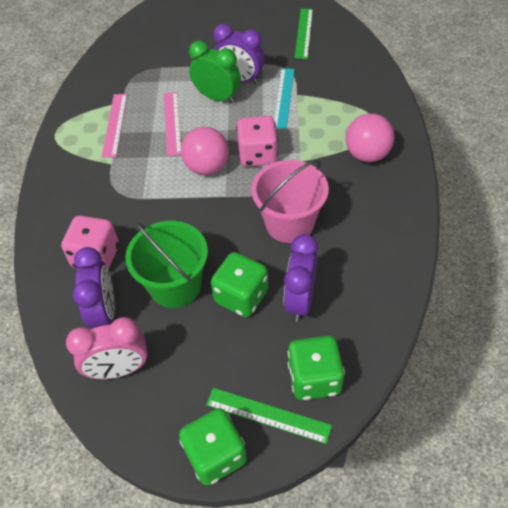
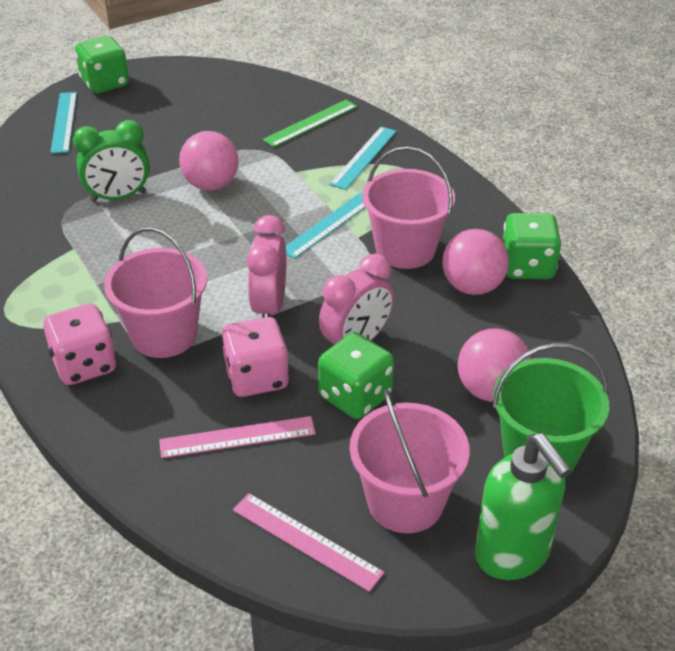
green ruler: [206,388,332,444] [295,9,313,59] = 2 -> [263,100,357,147] = 1
green soap dispenser: none = 0 -> [475,434,572,580] = 1
pink ball: [181,127,229,175] [346,113,394,162] = 2 -> [179,131,238,191] [442,229,509,295] [458,329,531,402] = 3
pink bucket: [251,160,329,243] = 1 -> [104,227,207,358] [350,389,470,533] [362,146,455,269] = 3
pink clock: [66,317,148,379] = 1 -> [247,215,286,318] [319,254,394,345] = 2
purple clock: [73,247,115,328] [213,24,265,85] [284,234,318,322] = 3 -> none = 0
turquoise ruler: [274,68,295,129] = 1 -> [50,92,77,153] [286,192,366,259] [329,127,397,190] = 3

